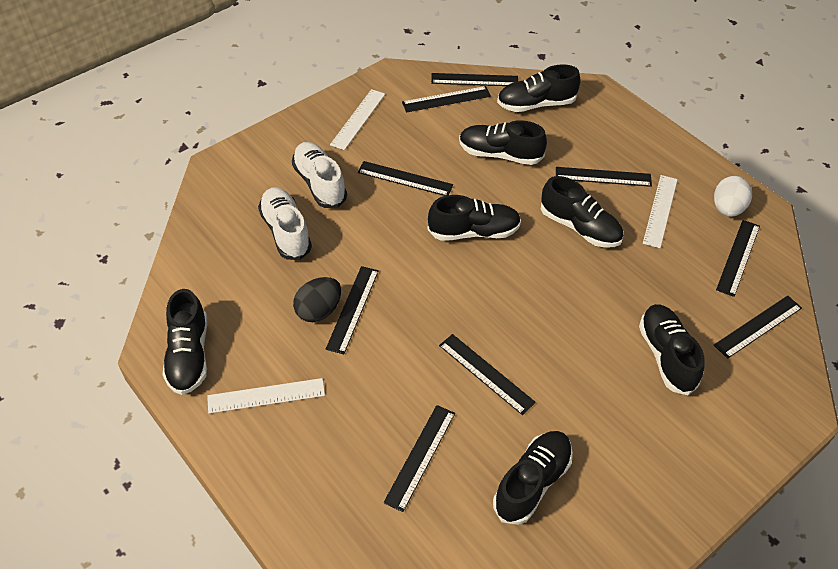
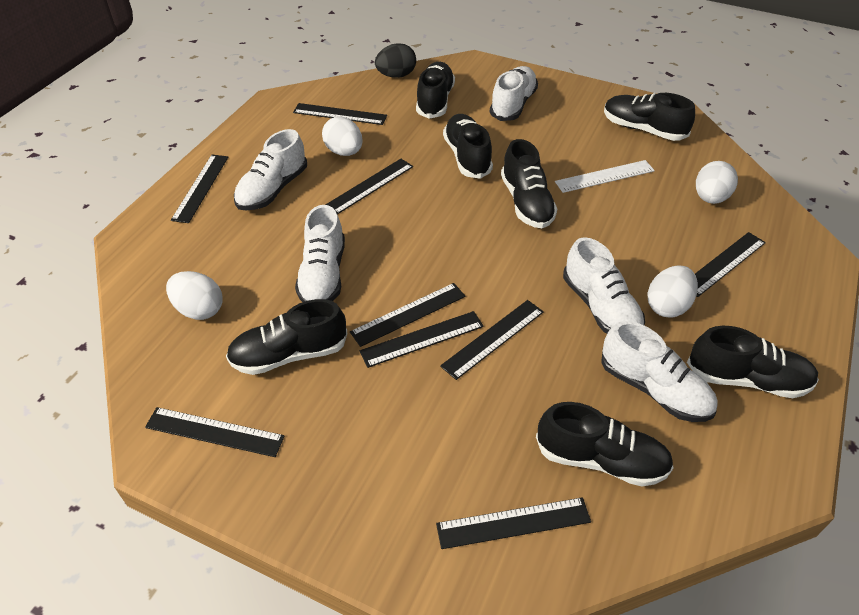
white egg: [714,176,752,217] = 1 -> [166,271,223,320] [322,116,363,156] [647,265,698,318] [696,161,738,204] = 4
white ruler: [207,378,325,414] [330,89,385,150] [643,175,678,248] = 3 -> [555,160,655,193] = 1
white shoe: [258,187,312,260] [292,142,347,208] = 2 -> [234,129,307,211] [295,205,345,302] [490,66,538,121] [563,237,645,334] [601,321,718,422] = 5

